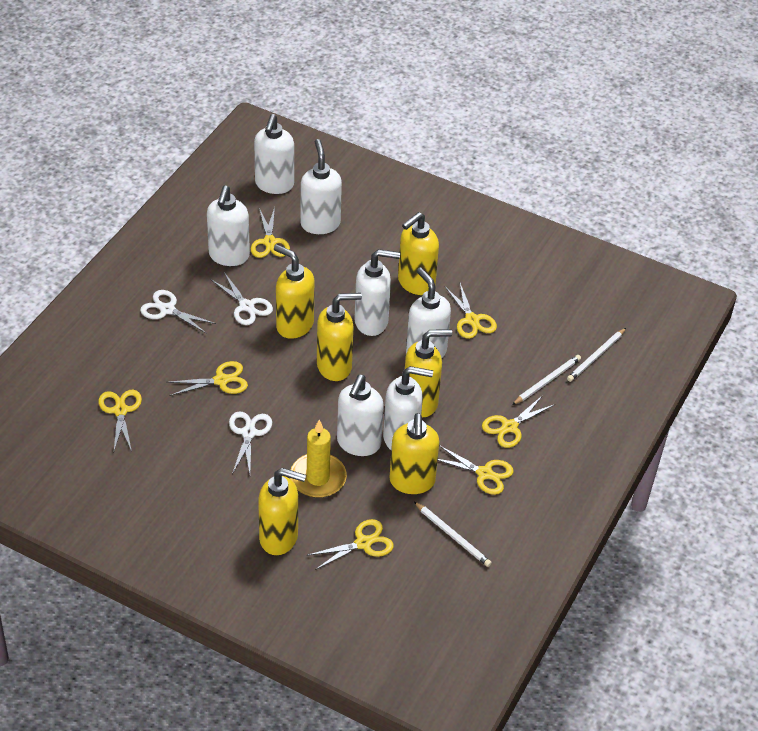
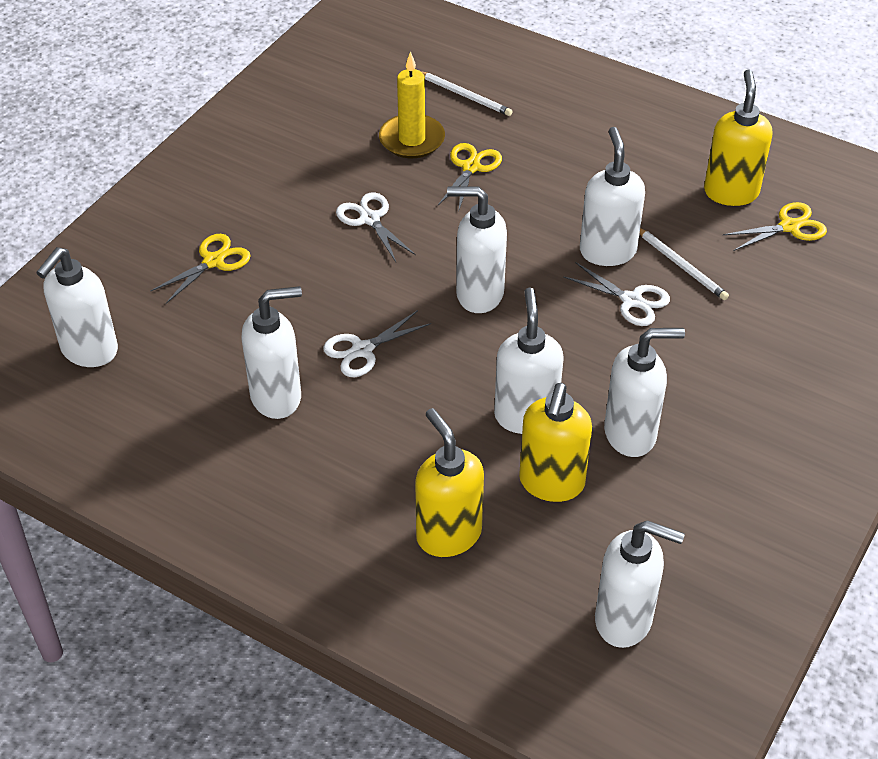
white pencil: [414,502,492,567] [512,355,581,405] [567,328,626,382] = 3 -> [421,71,513,116] [640,228,729,300] = 2
yellow scissors: [98,390,142,452] [167,361,248,396] [251,207,290,258] [308,519,394,570] [438,445,514,495] [445,283,497,339] [482,395,554,448] = 7 -> [151,234,251,304] [438,143,502,209] [723,202,827,251] = 3
yellow soap dispenser: [258,468,306,555] [274,244,314,339] [317,293,362,381] [389,413,439,494] [398,212,439,295] [405,329,452,417] = 6 -> [415,408,484,557] [519,383,592,502] [704,69,772,206] = 3

